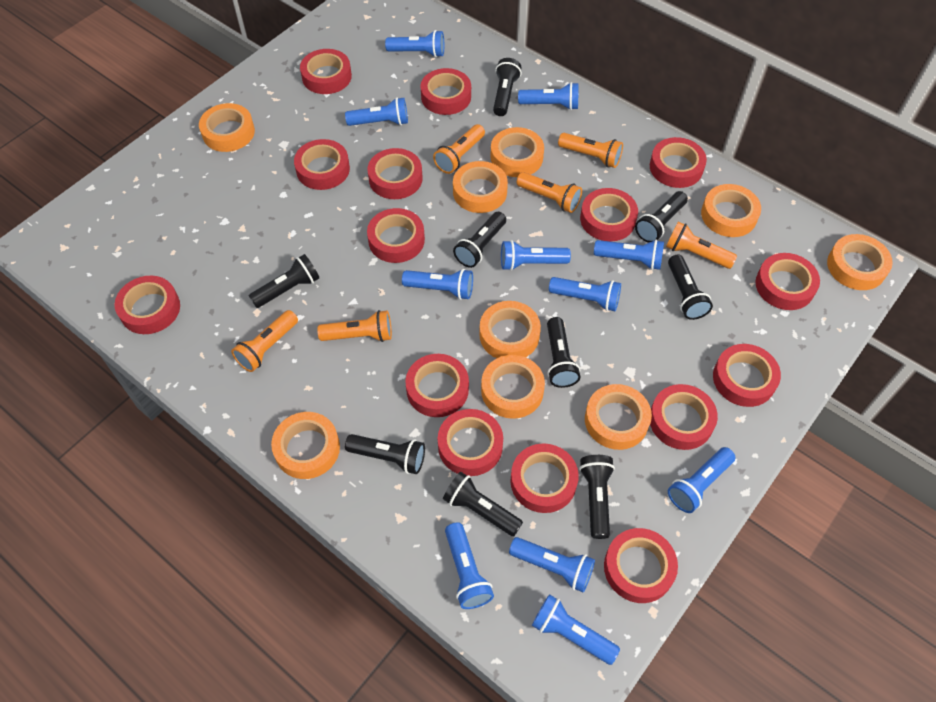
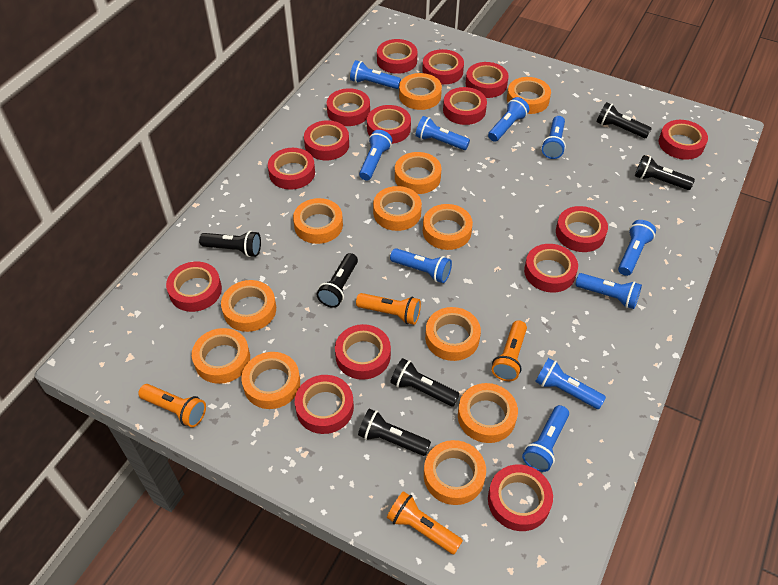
black flashlight: [249,254,319,308] [345,434,425,474] [443,472,523,536] [453,212,506,268] [493,58,522,116] [547,317,580,388] [579,455,615,539] [635,191,688,243] [668,255,713,320] = 9 -> [199,231,261,257] [316,253,358,308] [358,409,431,456] [390,358,460,407] [596,102,652,138] [635,155,695,190] = 6
blue flashlight: [345,97,408,126] [385,30,444,57] [402,269,473,300] [445,522,494,609] [501,240,571,271] [509,537,595,593] [518,82,579,110] [532,594,620,665] [549,277,621,311] [594,239,664,270] [668,447,735,513] = 11 -> [350,60,401,89] [359,130,392,180] [390,248,452,283] [416,116,470,150] [488,97,529,142] [522,405,569,472] [535,358,606,409] [541,116,566,159] [575,273,642,309] [618,220,656,276] = 10
orange flashlight: [231,310,298,372] [317,310,392,342] [433,124,485,174] [516,172,582,213] [558,133,623,168] [666,222,737,269] = 6 -> [138,384,206,427] [356,293,421,325] [387,491,463,555] [492,320,527,381] = 4
orange tape: [199,103,255,152] [271,412,340,479] [453,161,508,213] [479,301,541,358] [481,355,545,419] [490,127,544,177] [585,384,652,450] [701,184,761,237] [827,234,893,290] = 9 -> [192,328,250,384] [221,280,276,332] [241,352,300,409] [293,198,343,244] [373,186,422,231] [395,152,441,194] [399,73,442,110] [423,204,473,250] [424,440,486,505] [425,307,481,361] [458,383,518,443] [507,77,551,114] = 12

